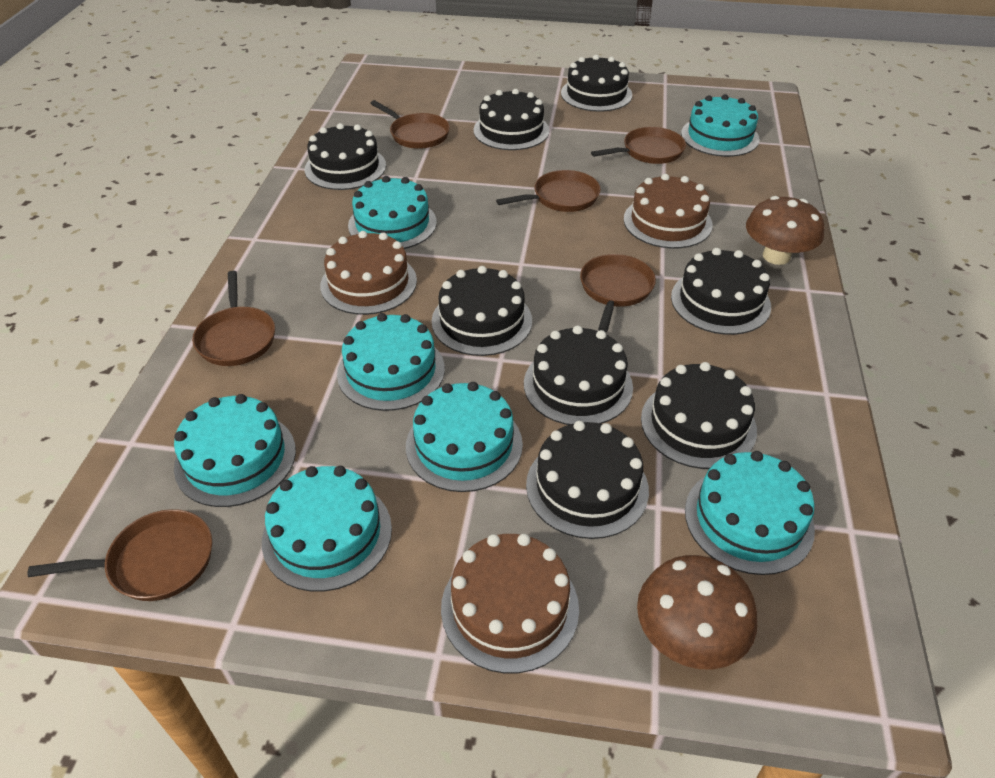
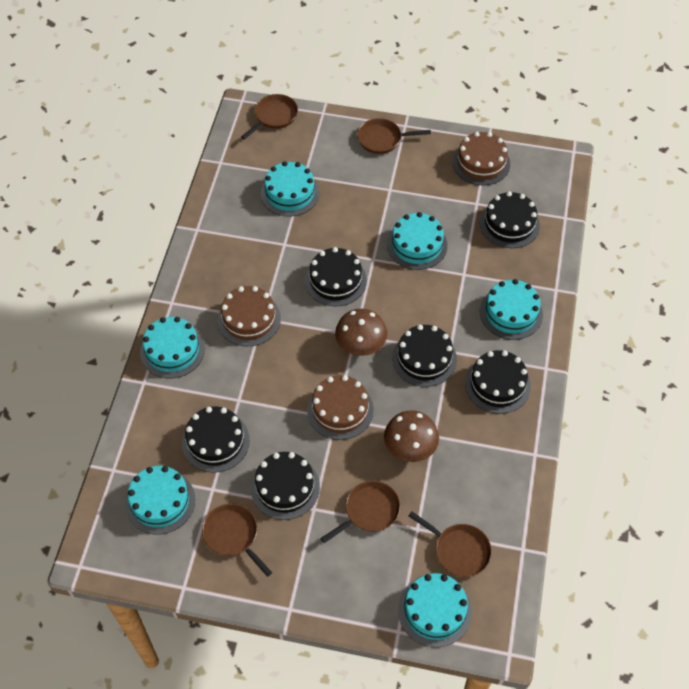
black cake: [305,123,386,190] [432,266,532,356] [473,89,550,150] [524,325,633,425] [526,421,649,539] [561,55,632,112] [641,362,757,469] [671,248,771,335] = 8 -> [182,407,250,473] [251,452,320,520] [305,247,367,307] [392,325,457,387] [465,350,531,414] [480,191,540,248] = 6
brown pan: [28,509,212,601] [192,271,275,366] [370,100,450,149] [496,170,601,212] [580,254,656,332] [591,127,686,164] = 6 -> [202,504,272,577] [241,94,298,140] [320,481,400,543] [357,118,431,154] [409,511,492,577] = 5
turquoise cake: [174,394,296,507] [262,466,392,592] [337,313,445,411] [348,176,437,249] [406,382,523,492] [681,94,760,157] [685,451,815,575] = 7 -> [125,466,195,534] [140,317,205,378] [261,161,319,217] [387,212,447,270] [398,573,472,647] [480,279,543,340] = 6

